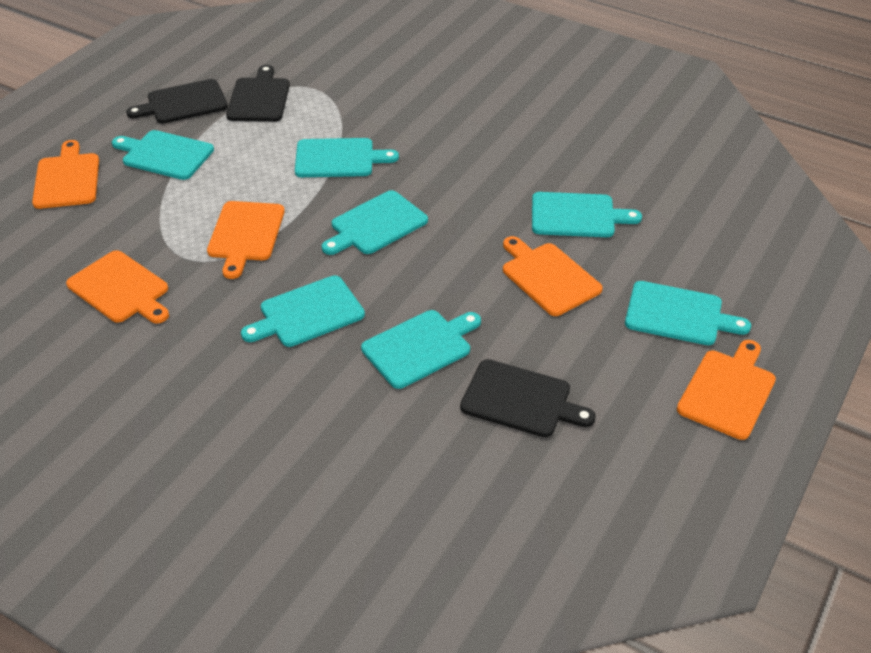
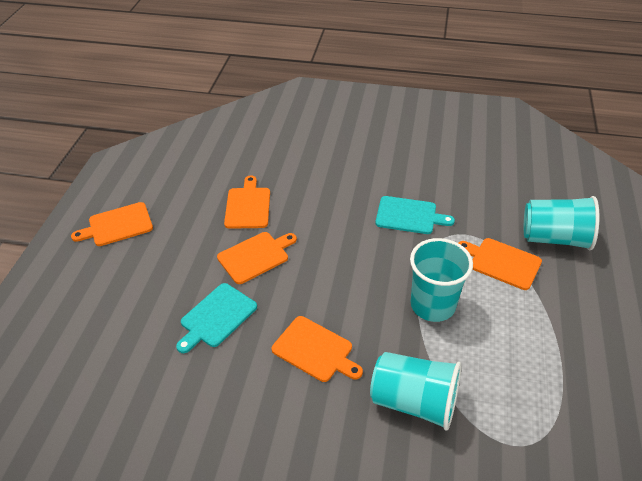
black cutting board: [126,79,228,124] [226,65,290,122] [460,359,596,437] = 3 -> none = 0
turquoise cup: none = 0 -> [370,352,462,431] [410,238,473,322] [524,196,599,250] = 3
turquoise cutting board: [112,130,214,180] [241,275,365,347] [295,138,399,177] [322,190,428,255] [361,310,481,389] [532,192,642,237] [625,281,751,345] = 7 -> [176,283,257,353] [375,196,455,234] = 2

